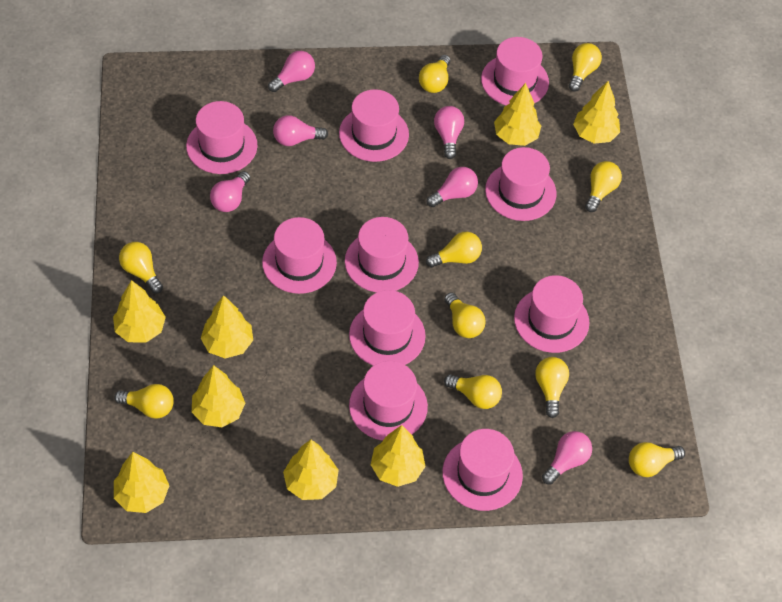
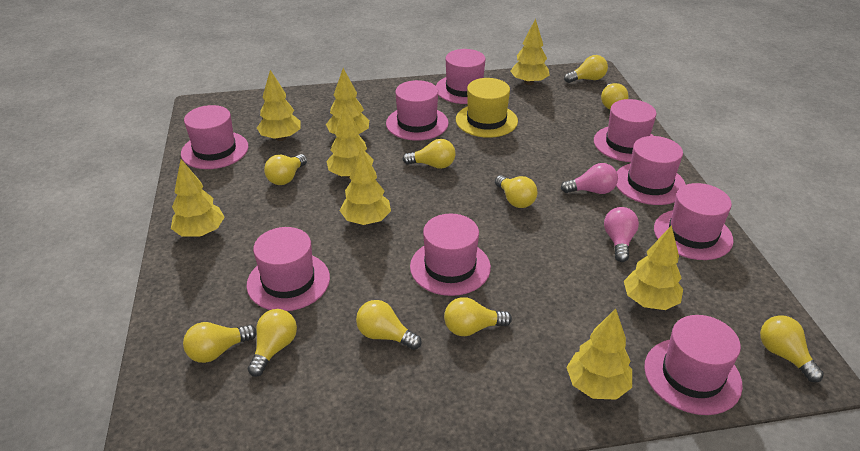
pink hat: [186,101,257,174] [262,217,337,294] [339,89,409,162] [345,217,419,292] [349,290,426,366] [349,361,428,441] [442,429,523,511] [481,37,549,105] [485,147,557,221] [514,275,590,353] = 10 -> [181,105,248,169] [247,227,330,311] [386,80,449,141] [410,213,491,296] [436,49,486,104] [594,99,656,162] [616,136,686,205] [644,315,743,415] [654,183,733,260] = 9
pink light bulb: [210,171,250,212] [268,51,315,92] [273,115,328,146] [427,167,478,207] [434,106,464,159] [542,431,592,485] = 6 -> [561,163,618,194] [604,207,639,262] = 2
yellow hat: none = 0 -> [456,78,518,138] = 1

